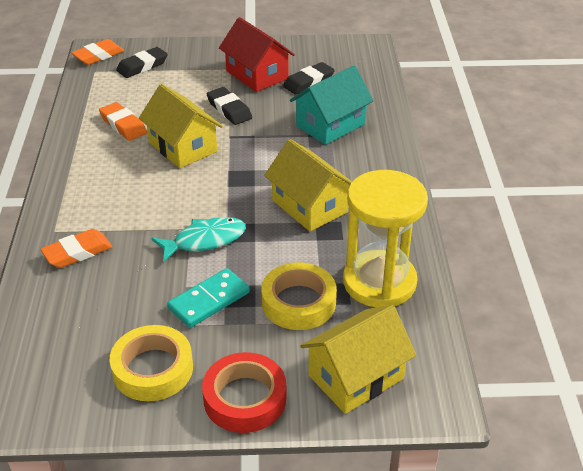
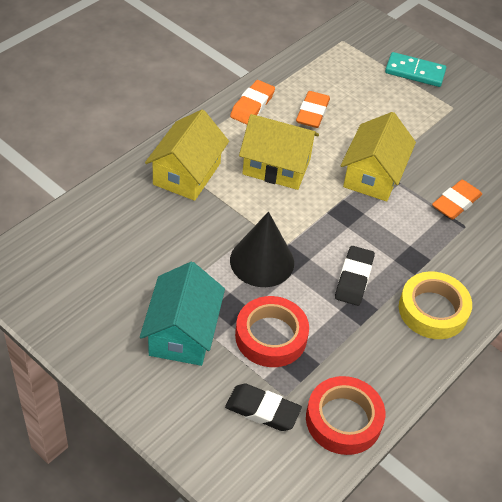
black cone: none = 0 -> [230,212,294,287] = 1
black eraser: [116,47,168,78] [207,87,252,125] [283,62,335,95] = 3 -> [225,384,302,431] [335,246,375,306] = 2
red house: [219,17,295,92] = 1 -> none = 0
red tape: [202,352,286,433] = 1 -> [235,296,309,367] [306,376,385,455] = 2
turquoise fish: [151,217,246,263] = 1 -> none = 0
yellow hourglass: [343,170,428,307] = 1 -> none = 0
yellow tape: [110,325,193,401] [261,262,337,330] = 2 -> [399,271,472,339] = 1

